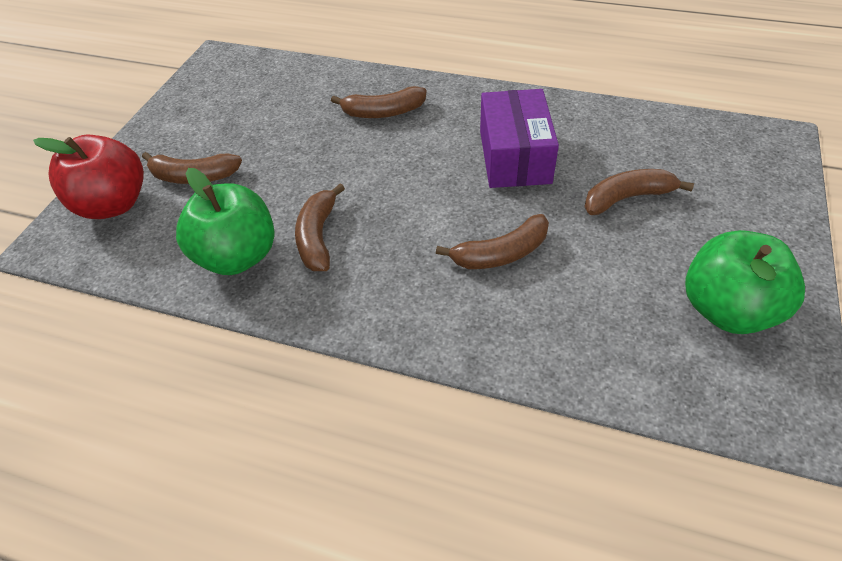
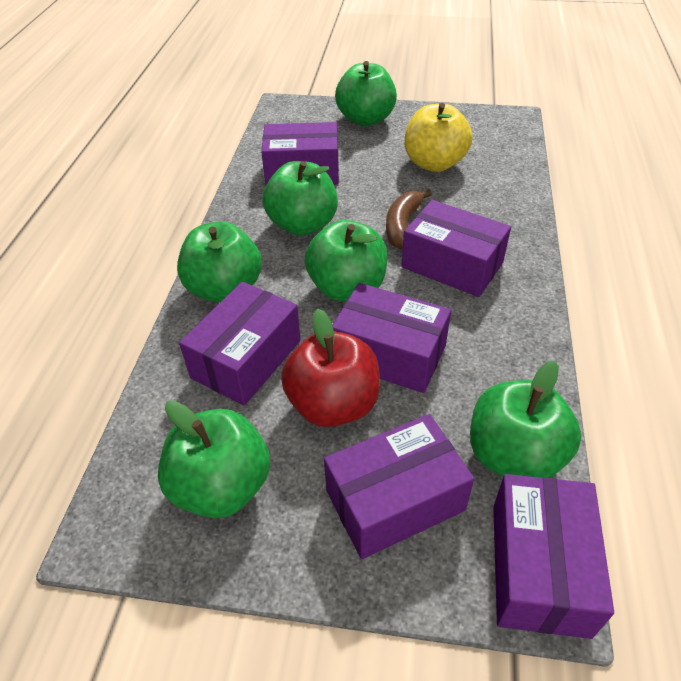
brown banana: [142,152,242,184] [295,184,345,271] [331,86,426,118] [436,214,549,269] [584,169,694,215] = 5 -> [386,189,432,249] = 1
green apple: [176,168,274,275] [685,230,805,334] = 2 -> [158,400,271,518] [177,221,262,303] [262,161,338,236] [305,220,388,301] [335,61,397,126] [470,360,582,478] = 6
purple box: [480,89,559,188] = 1 -> [179,282,301,406] [261,122,339,185] [324,414,474,559] [332,283,451,393] [402,200,511,297] [493,474,614,639] = 6
yellow apple: none = 0 -> [405,103,472,172] = 1

